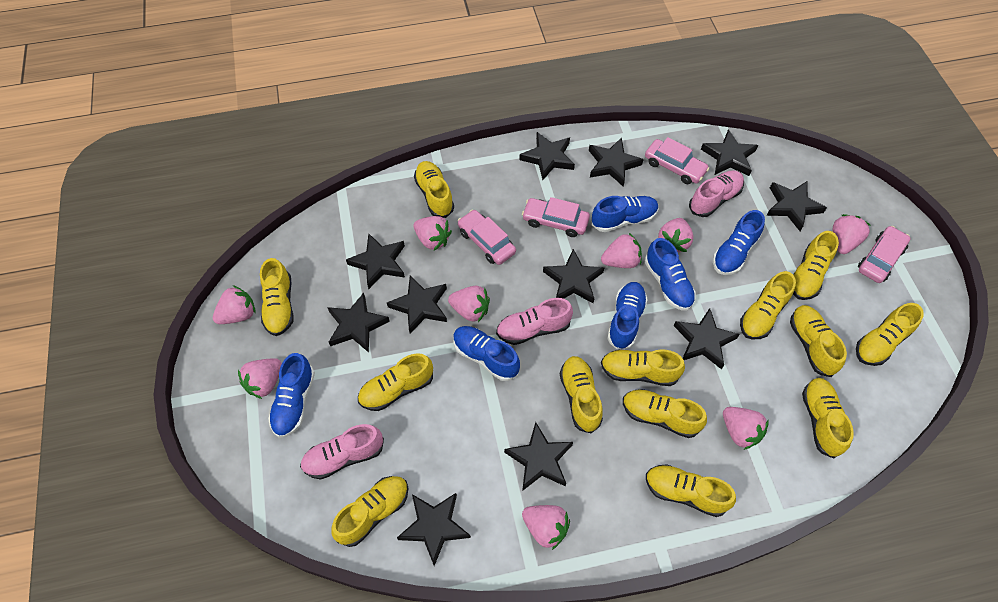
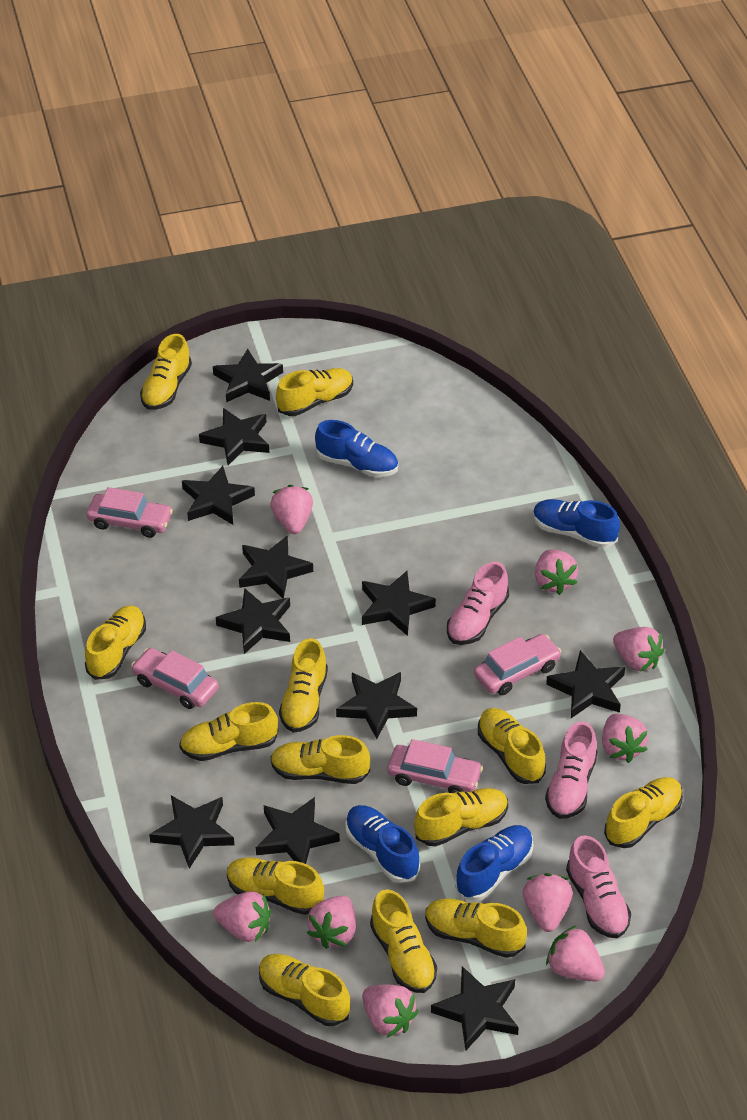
blue shoe: [268,353,315,438] [453,326,520,381] [592,196,659,232] [607,282,648,350] [645,238,696,311] [713,210,765,275] = 6 -> [315,420,398,477] [345,805,420,883] [455,825,533,901] [533,499,620,548] = 4

